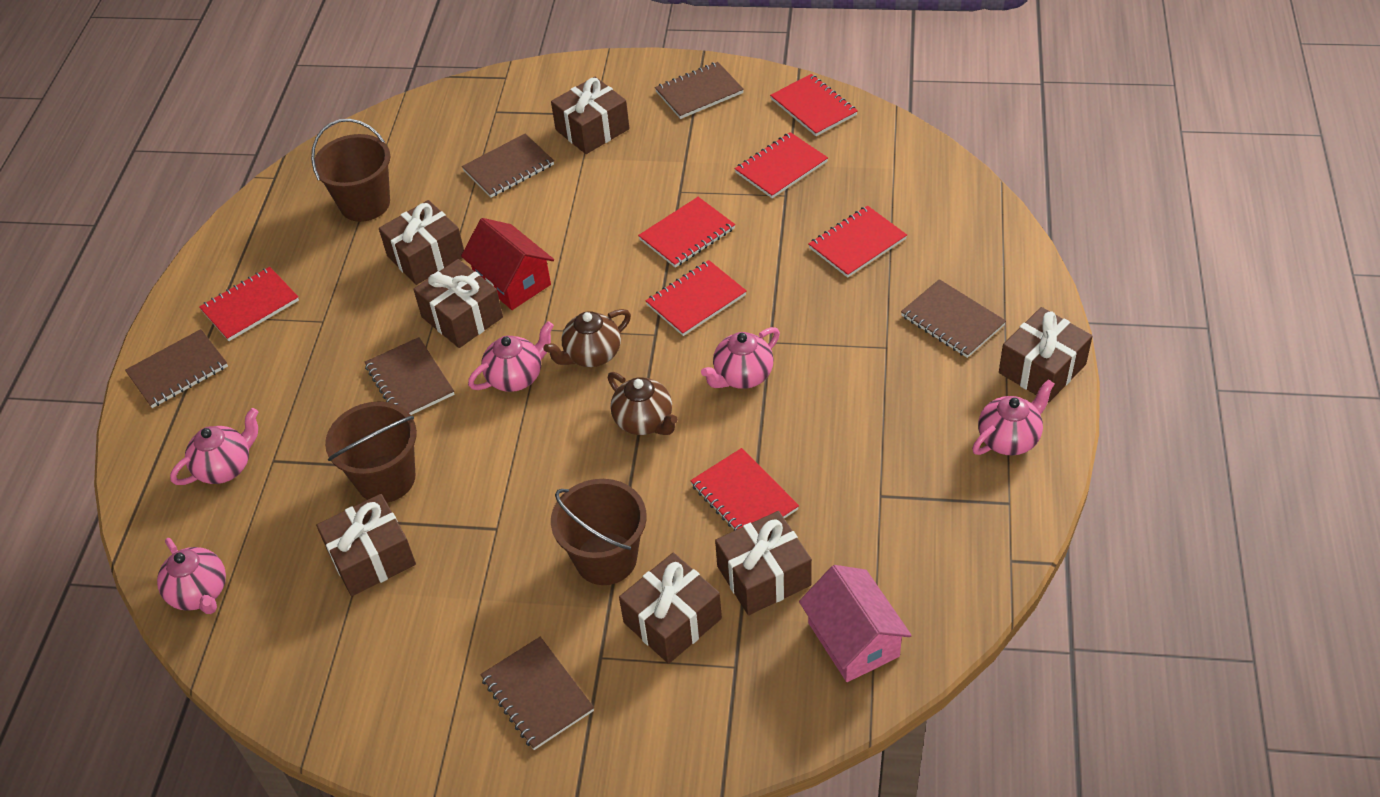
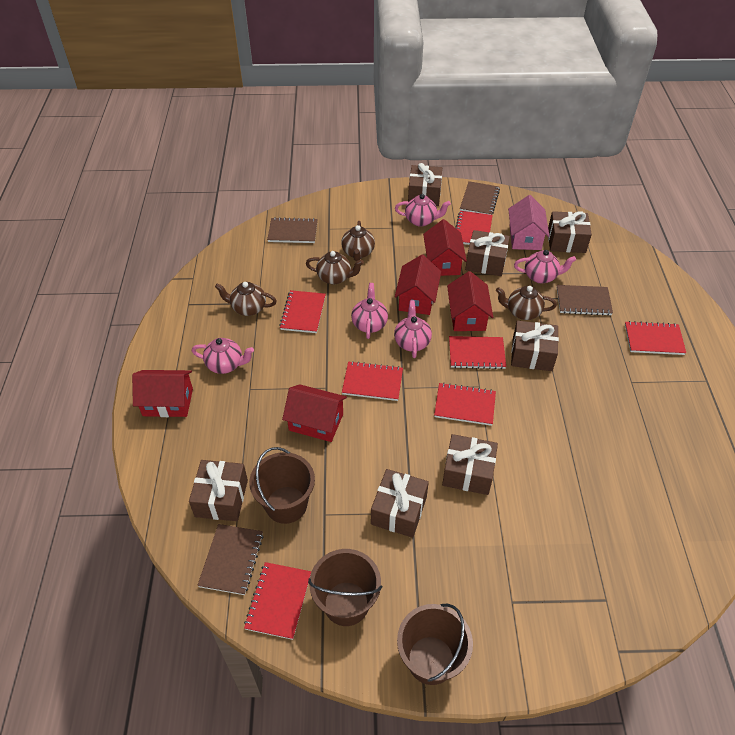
brown notebook: [125,329,228,408] [365,337,454,415] [462,134,554,198] [480,637,594,750] [655,62,744,119] [901,279,1006,358] = 6 -> [197,524,263,595] [267,217,318,243] [460,181,500,215] [557,285,613,316] = 4
brown teapot: [543,309,631,367] [608,372,678,435] = 2 -> [215,282,277,316] [306,251,364,285] [341,221,375,261] [496,286,557,320] = 4
red house: [461,218,554,310] = 1 -> [132,370,193,417] [282,384,347,442] [395,255,441,315] [423,219,467,276] [447,271,493,331] = 5

